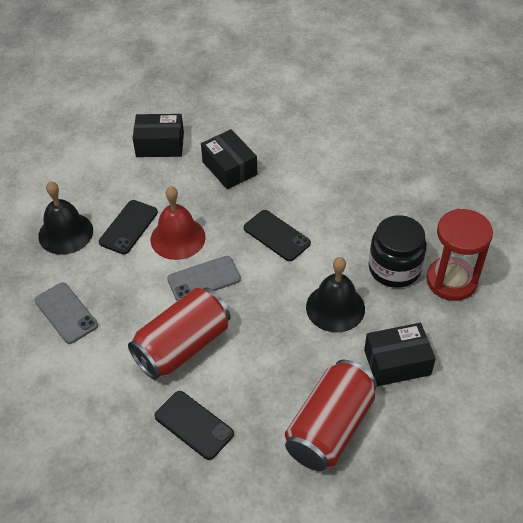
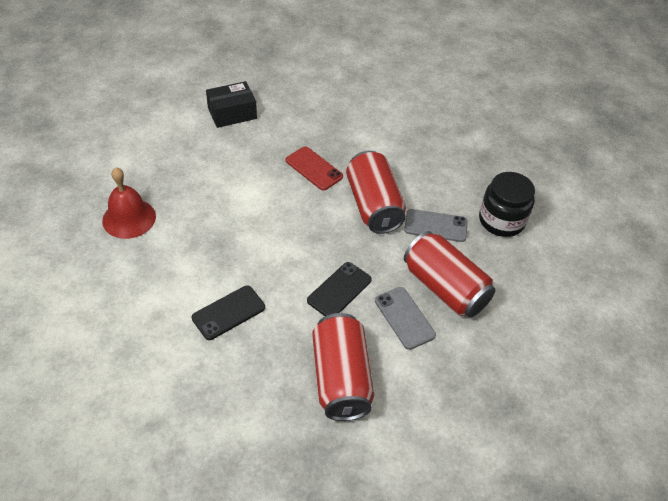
black bell: [38,181,93,255] [306,257,365,332] = 2 -> none = 0
black box: [133,114,184,157] [201,129,257,189] [364,323,436,386] = 3 -> [206,81,257,128] = 1
black phone: [99,200,158,254] [154,391,234,460] [244,210,311,261] = 3 -> [192,286,265,340] [307,262,372,316] = 2
red can: [128,287,231,380] [285,360,377,471] = 2 -> [312,313,374,421] [346,151,406,234] [404,231,495,318] = 3
red hourglass: [426,209,493,301] = 1 -> none = 0
red phone: none = 0 -> [286,146,343,190] = 1

